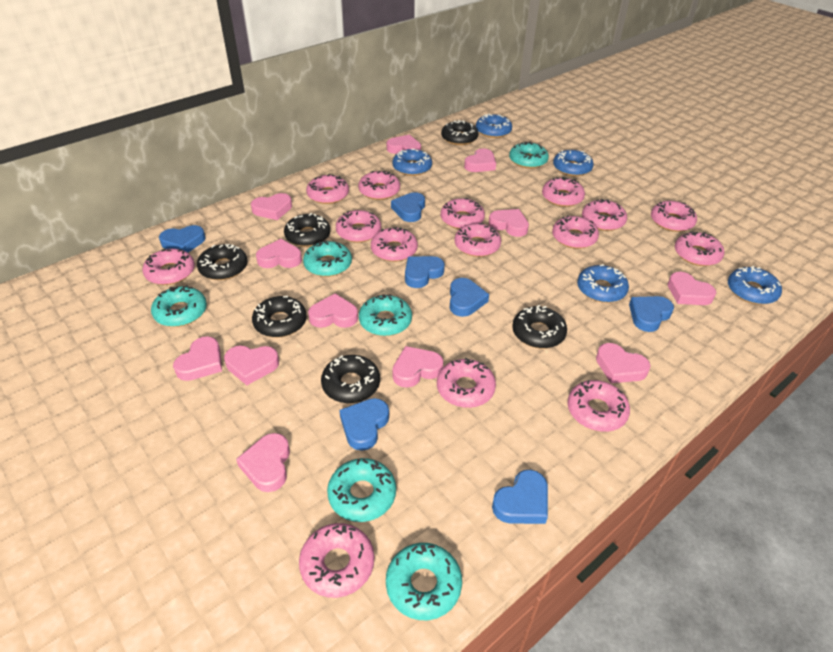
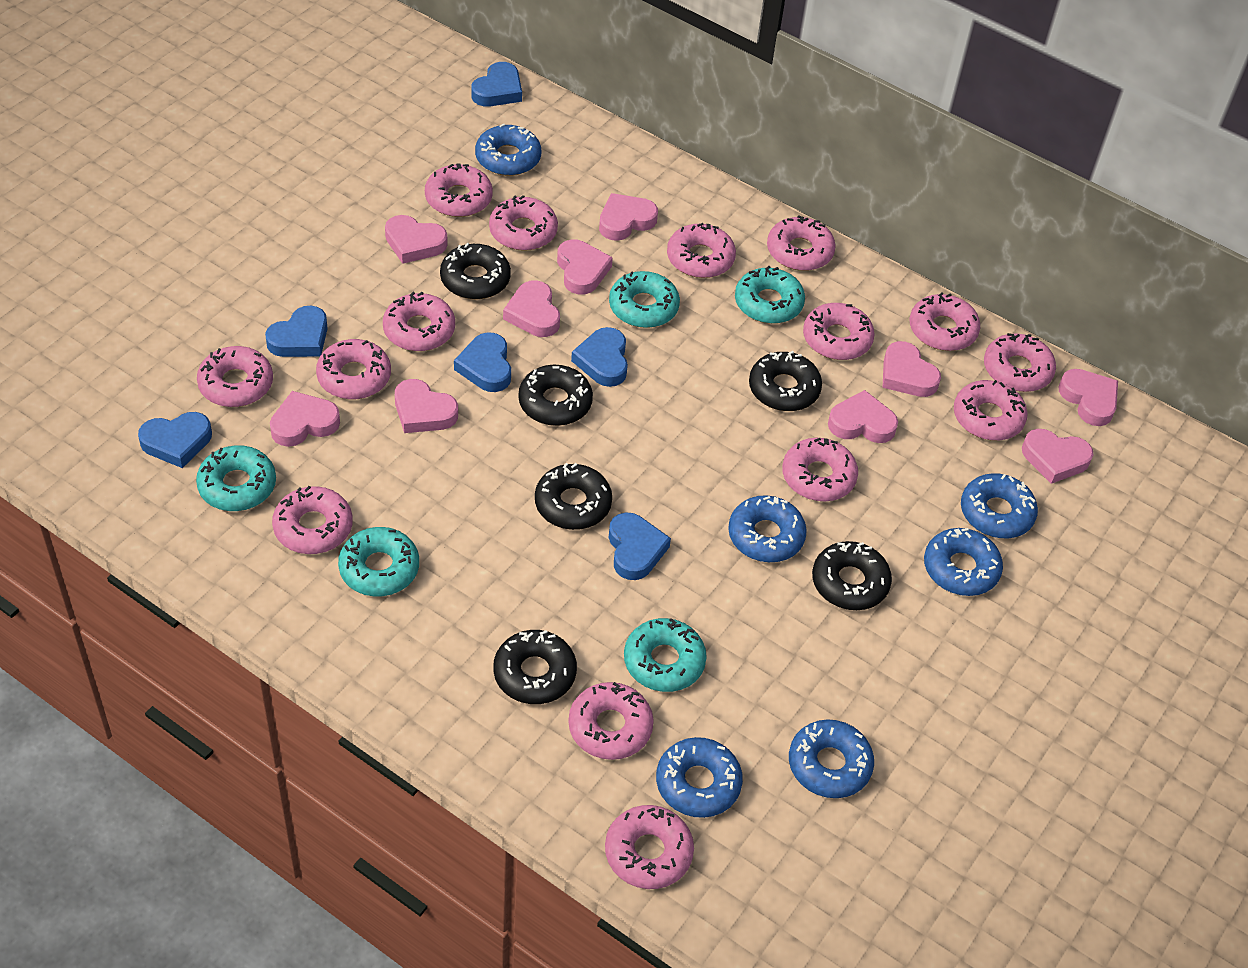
blue donut: [392,149,432,176] [476,114,512,138] [553,150,594,176] [577,264,629,303] [728,266,782,304] = 5 -> [475,123,541,176] [656,737,743,818] [728,495,807,562] [789,719,874,798] [924,528,1003,596] [961,473,1038,538] = 6
blue heart: [159,225,206,252] [339,398,389,451] [391,192,425,222] [405,256,445,288] [450,278,489,317] [492,470,548,524] [629,296,674,332] = 7 -> [138,412,212,468] [265,306,328,357] [454,332,511,392] [471,62,522,107] [571,327,628,387] [609,512,671,580] = 6
pink heart: [173,336,222,381] [224,346,279,385] [236,433,290,492] [251,193,292,220] [256,239,302,268] [308,293,358,328] [387,135,421,154] [392,346,443,388] [464,148,496,172] [489,209,529,237] [596,343,651,383] [668,272,716,305] = 12 -> [270,391,340,447] [385,215,448,264] [395,379,458,433] [503,280,560,337] [557,239,613,294] [599,193,658,241] [828,390,898,443] [882,341,941,397] [1022,429,1093,484] [1059,369,1118,426] = 10
turquoise donut: [151,285,207,327] [303,240,352,277] [327,458,396,522] [359,294,412,336] [386,543,462,620] [509,142,549,168] = 6 -> [196,445,276,511] [338,527,419,596] [609,271,680,328] [624,618,707,692] [735,266,805,324] = 5

